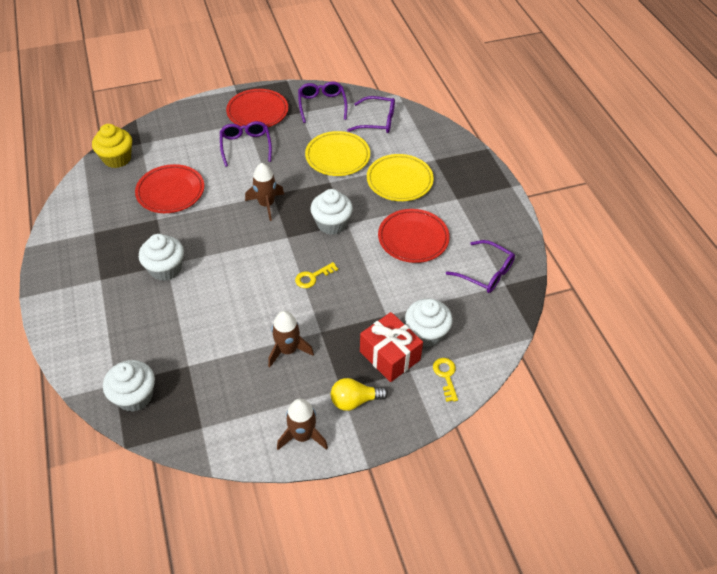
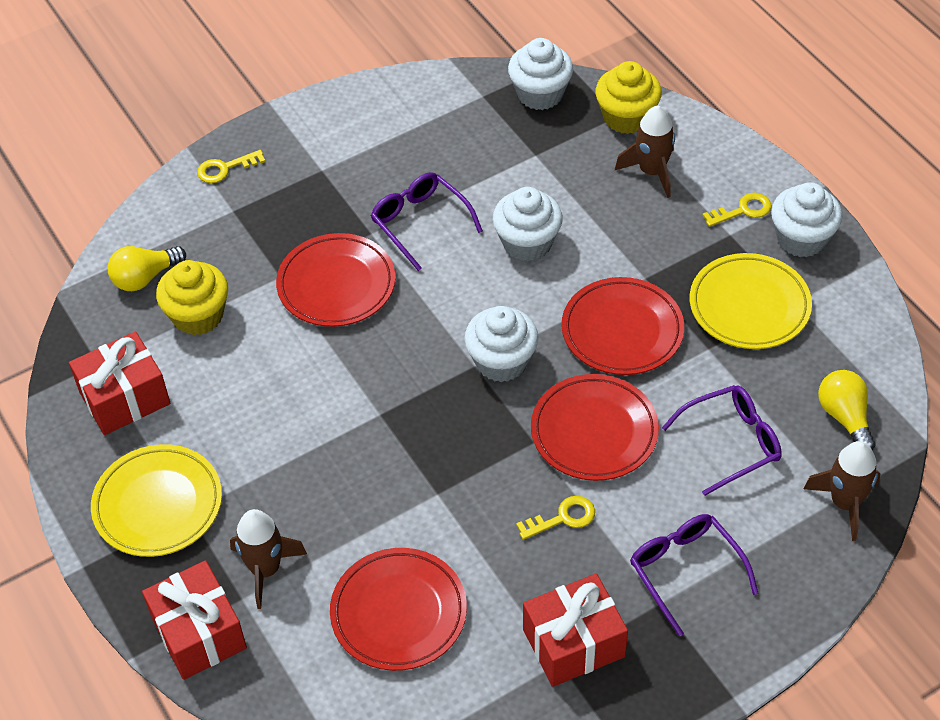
purple glasses: [220,121,272,167] [298,82,347,123] [347,96,395,133] [446,240,515,293] = 4 -> [371,172,483,271] [630,514,758,637] [662,385,782,496] = 3
red gift: [360,312,423,382] = 1 -> [69,331,170,435] [142,560,247,680] [523,573,628,687] = 3
red plate: [135,164,204,213] [226,89,288,127] [378,209,450,263] = 3 -> [276,233,395,327] [330,548,467,671] [531,374,659,481] [562,277,684,375] = 4
yellow cupcake: [92,124,132,168] = 1 -> [156,260,228,335] [595,61,662,134] = 2
yellow key: [295,262,338,288] [433,358,458,402] = 2 -> [197,150,266,183] [516,496,595,540] [702,193,772,227] = 3
yellow light bulb: [331,378,388,411] = 1 -> [108,246,186,291] [818,370,875,451] = 2

